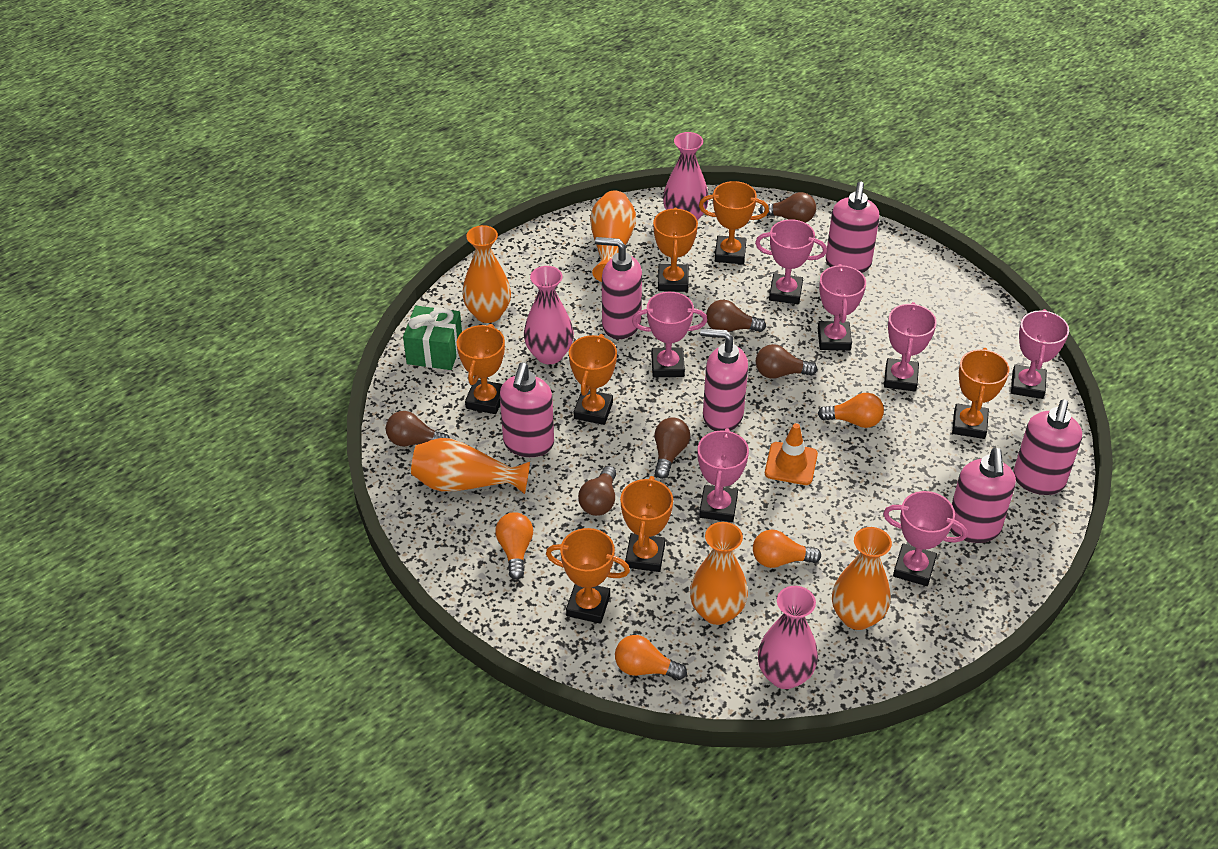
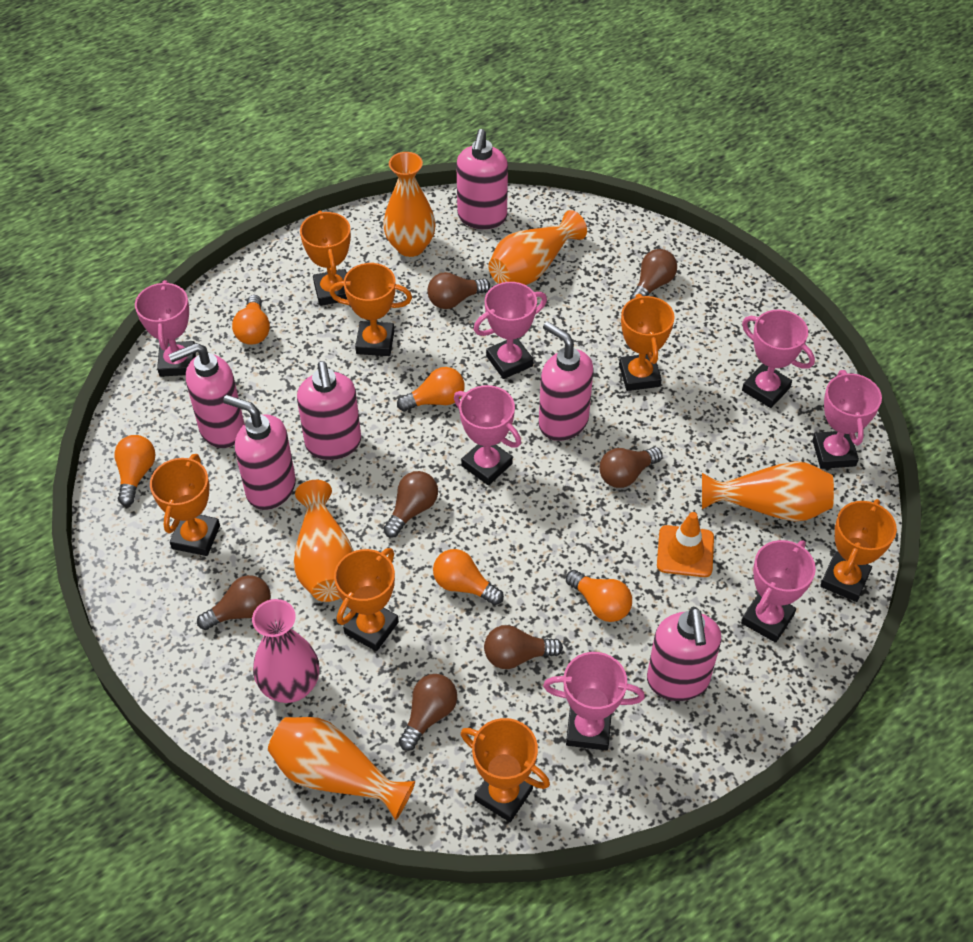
brown light bulb: [386,411,450,446] [578,466,616,516] [654,417,690,479] [706,300,766,332] [756,344,817,379] [759,192,816,223] = 6 -> [197,575,271,630] [383,471,438,538] [399,674,457,751] [428,272,490,309] [484,625,563,669] [600,447,663,488] [630,249,677,300] = 7
green gift: [403,306,462,370] = 1 -> none = 0
orange light bulb: [495,512,533,580] [615,635,687,680] [753,529,821,568] [818,393,884,428] = 4 -> [114,435,156,506] [232,295,270,345] [397,367,465,411] [433,549,504,605] [566,570,632,622] = 5
pink vase: [524,266,574,364] [663,132,708,221] [758,586,818,689] = 3 -> [252,599,319,703] = 1

